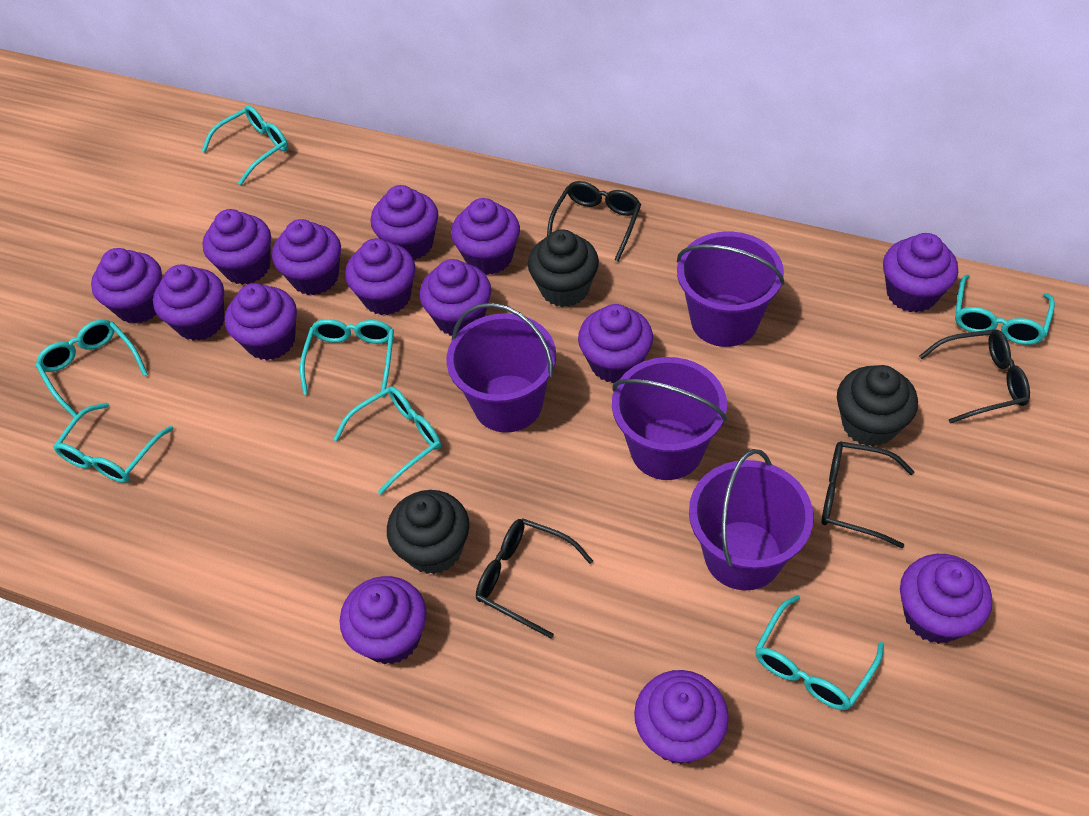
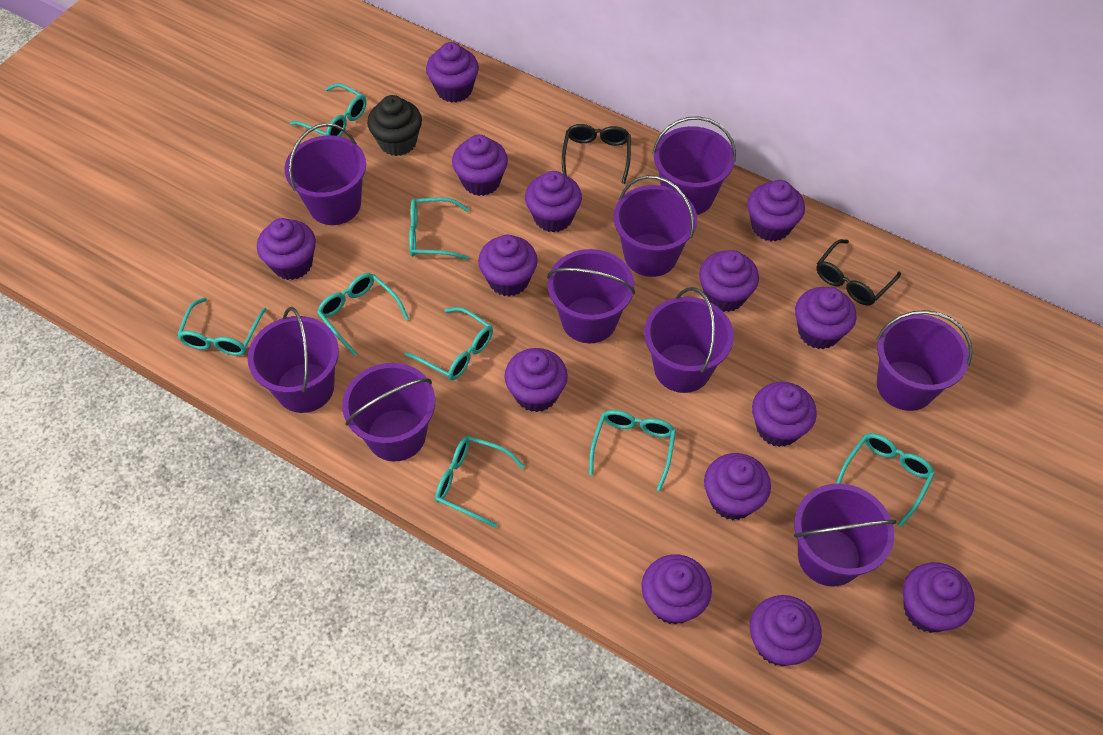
black cupcake: [387,490,469,574] [528,229,599,307] [837,365,918,447] = 3 -> [367,95,422,156] = 1
black glasses: [476,518,593,638] [547,181,641,262] [821,441,914,548] [919,330,1030,424] = 4 -> [562,124,631,184] [816,239,901,306] = 2
purple bucket: [446,303,556,433] [612,357,727,480] [677,231,784,347] [689,449,813,591] = 4 -> [248,307,339,413] [285,123,366,225] [342,363,435,461] [547,249,635,343] [613,175,697,277] [644,287,734,393] [652,116,736,215] [794,483,897,587] [876,310,972,411] = 9
turquoise glasses: [35,319,148,417] [53,403,174,483] [202,105,288,185] [300,319,394,397] [333,386,441,494] [755,595,884,710] [955,275,1055,345] = 7 -> [177,297,267,356] [290,83,367,137] [317,273,409,356] [405,307,493,380] [409,197,470,260] [435,436,525,528] [589,410,676,491] [836,433,935,527] = 8

